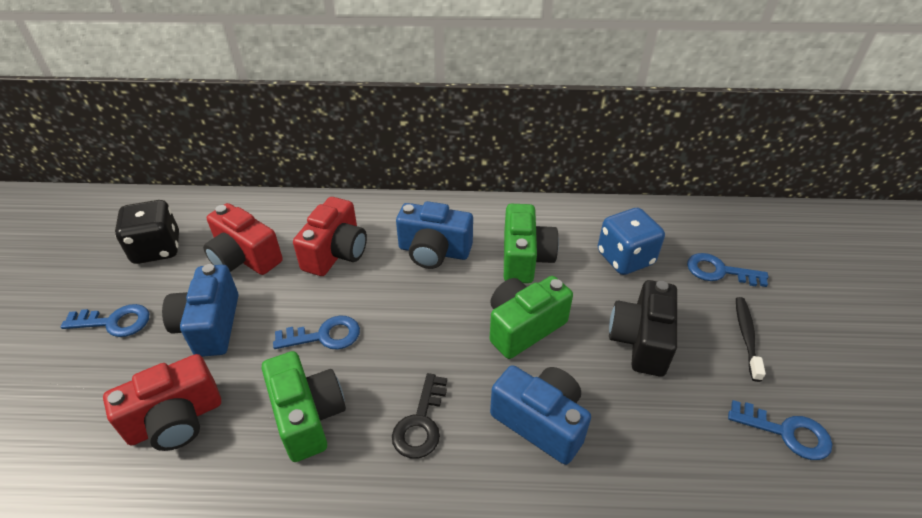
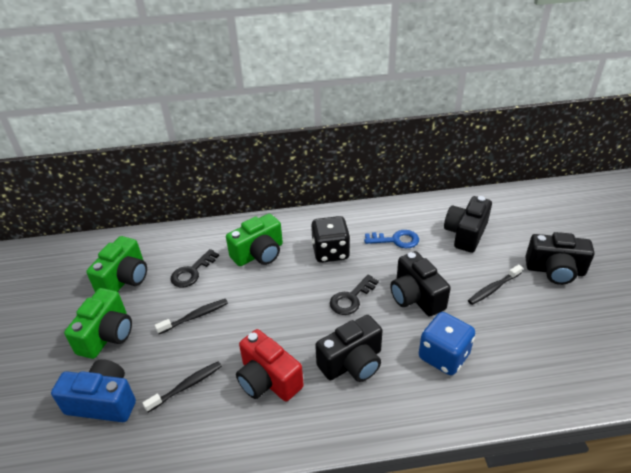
black camera: [609,280,677,377] = 1 -> [315,315,383,382] [390,251,451,317] [444,196,492,253] [525,232,594,285] = 4
black key: [392,373,447,459] = 1 -> [171,249,219,287] [330,275,379,315] = 2
black toothbrush: [736,297,766,382] = 1 -> [143,361,222,412] [155,299,228,334] [468,264,523,305] = 3
blue camera: [162,264,238,357] [396,201,473,269] [490,365,591,465] = 3 -> [51,359,136,422] = 1
blue key: [61,304,150,337] [273,315,360,350] [687,253,768,287] [728,400,832,460] = 4 -> [364,230,419,248] = 1
red camera: [103,354,221,451] [203,203,283,275] [293,197,367,276] = 3 -> [236,329,304,401] = 1

